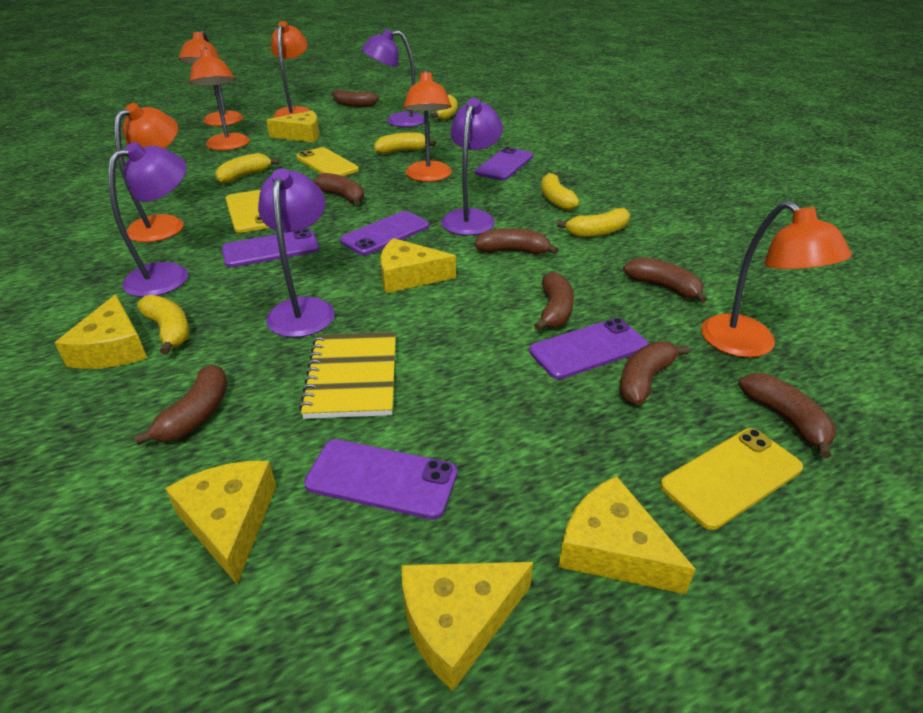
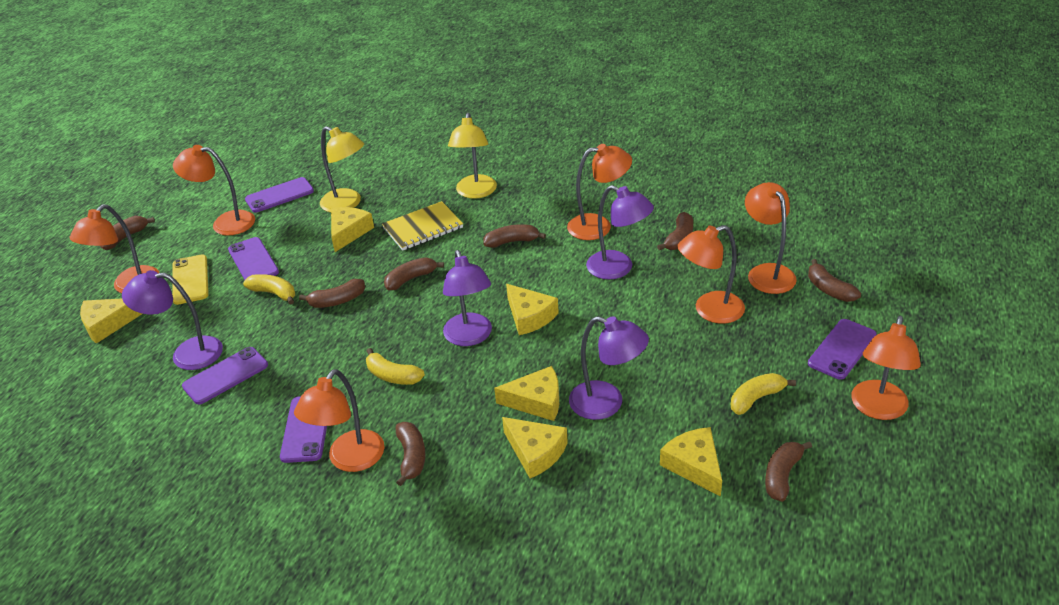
orange lamp: [114,103,184,242] [179,30,244,126] [189,47,250,151] [271,21,310,118] [403,70,452,182] [701,201,852,358] = 6 -> [69,204,159,293] [173,145,255,236] [294,369,385,472] [567,144,632,240] [678,225,745,324] [745,182,797,294] [851,316,921,420] = 7
yellow banana: [137,295,189,355] [215,153,279,184] [374,133,436,154] [431,95,458,120] [541,173,579,210] [557,208,630,237] = 6 -> [243,274,295,305] [366,348,425,385] [731,373,796,415] = 3
yellow lamp: none = 0 -> [320,126,364,213] [448,113,497,199] = 2
yellow phone: [226,190,270,233] [296,147,359,176] [660,428,803,530] = 3 -> [172,255,209,305] = 1

